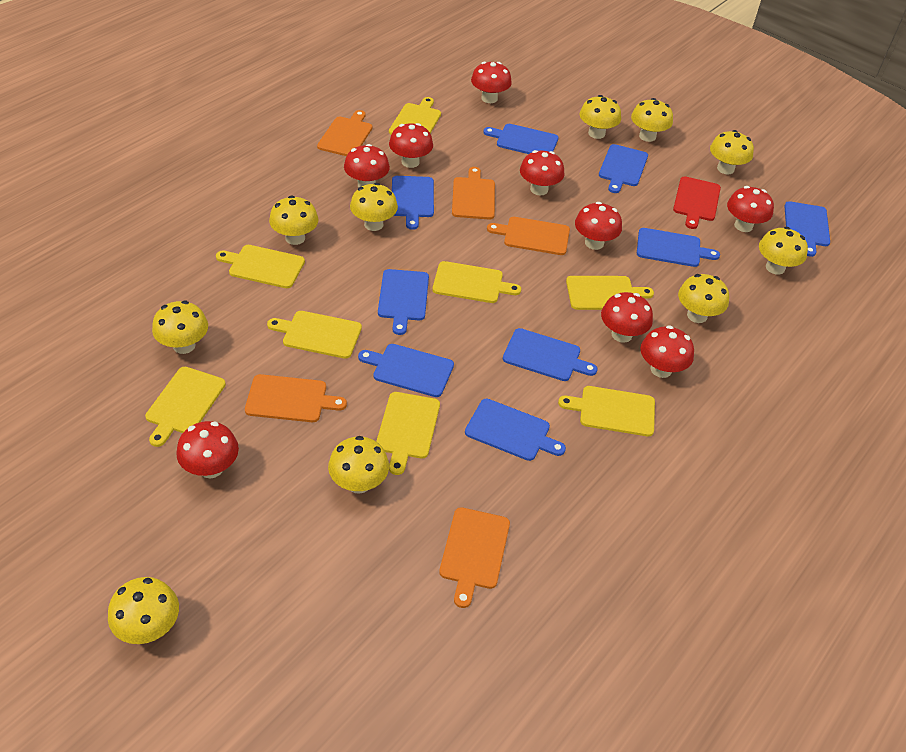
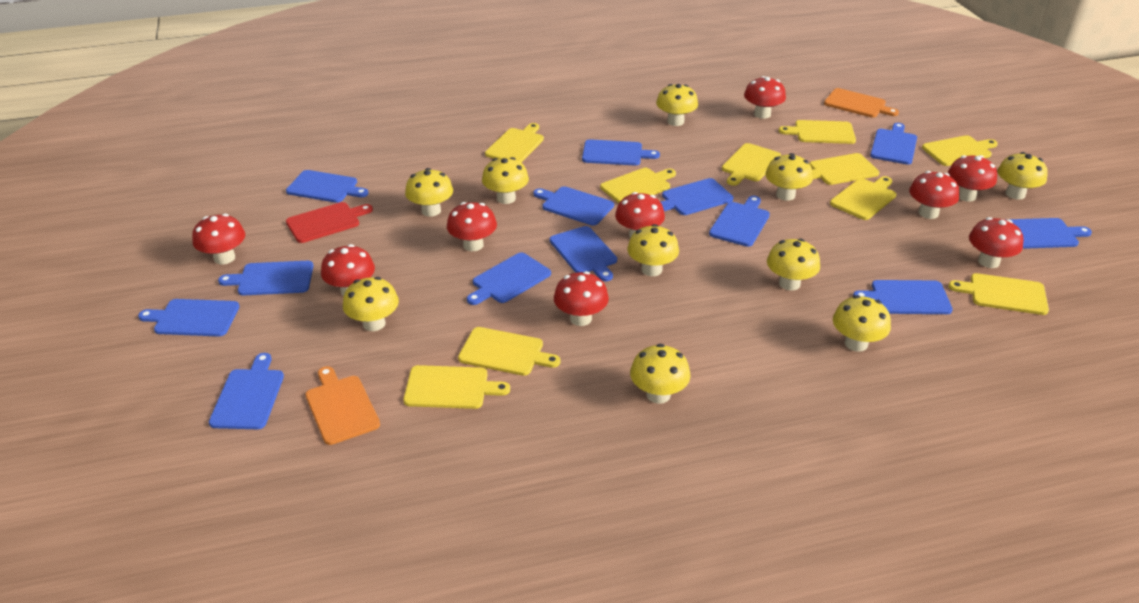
blue cutting board: [358,344,454,397] [378,269,429,335] [392,176,434,230] [465,399,566,461] [483,124,559,154] [503,328,598,381] [599,144,648,193] [637,228,720,267] [785,201,830,257] = 9 -> [138,299,239,336] [209,353,284,429] [218,261,313,296] [286,170,369,203] [467,252,551,305] [533,186,614,225] [550,226,617,281] [582,139,660,166] [661,178,733,215] [709,196,770,247] [853,280,953,314] [870,123,917,165] [1006,218,1092,249] = 13
orange cutting board: [245,374,347,422] [317,110,372,156] [439,507,510,608] [452,167,495,219] [487,217,570,255] = 5 -> [305,366,380,445] [824,88,899,118] = 2
yellow cutting board: [145,367,226,447] [216,245,305,288] [267,311,362,359] [376,392,440,475] [389,97,441,135] [432,261,521,303] [558,386,655,436] [566,276,654,310] = 8 -> [403,365,510,409] [458,327,561,376] [485,123,544,163] [600,168,676,203] [722,143,781,186] [779,120,856,144] [810,153,879,185] [830,176,896,220] [922,135,998,166] [948,273,1049,315] = 10

